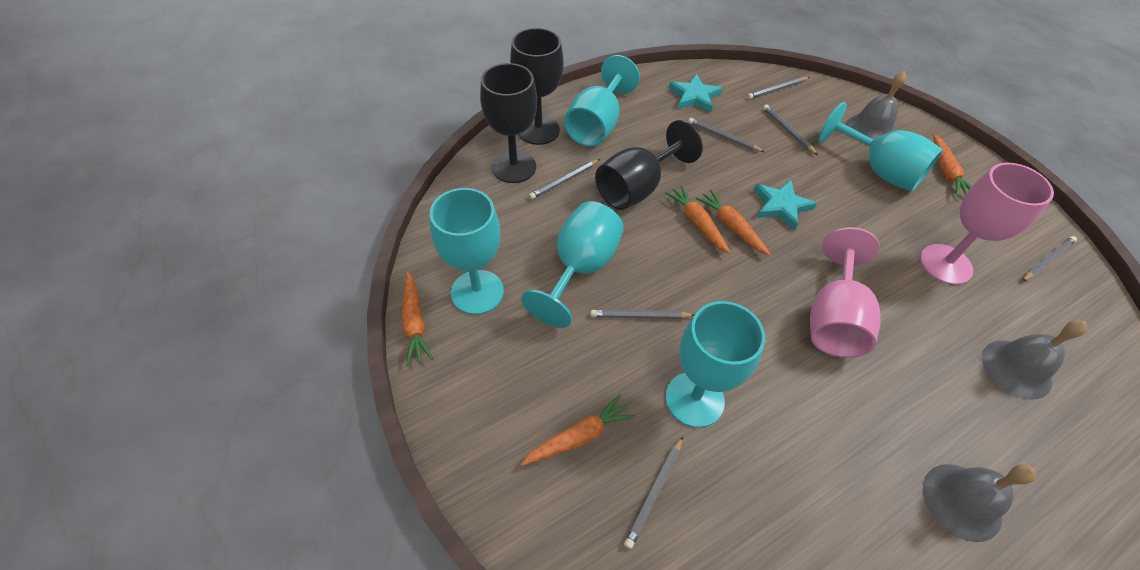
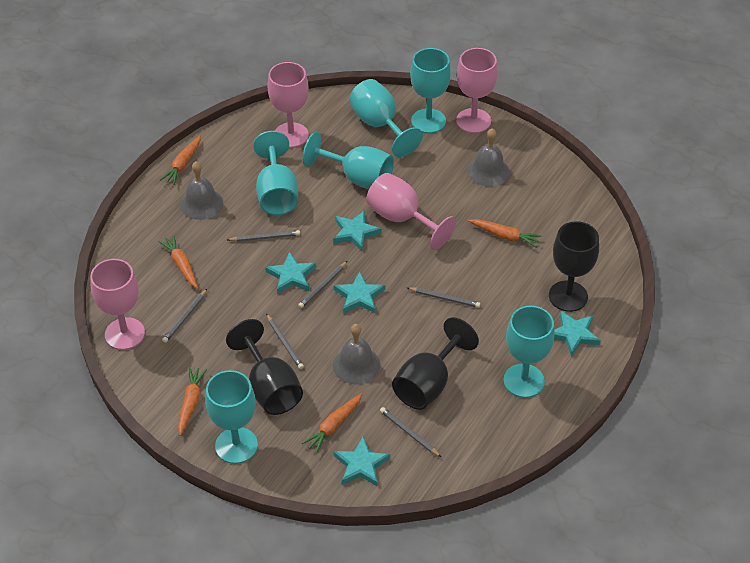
grey pencil: [529,159,600,199] [590,310,694,319] [624,436,683,549] [688,118,764,152] [747,77,809,99] [763,104,818,155] [1022,236,1077,281] = 7 -> [162,289,207,343] [227,230,300,242] [266,314,304,369] [298,261,348,308] [380,407,441,457] [407,287,481,308] = 6
pink goblet: [810,227,881,358] [920,163,1054,285] = 2 -> [90,259,145,350] [267,62,309,148] [366,173,456,250] [456,48,498,133] = 4
turquoise goblet: [430,188,504,315] [521,201,624,328] [564,55,640,147] [665,301,765,428] [818,102,943,191] = 5 -> [205,370,258,464] [253,131,298,215] [303,132,394,189] [349,79,423,157] [410,48,451,133] [503,306,555,398] = 6
turquoise star: [669,74,722,112] [754,180,817,230] = 2 -> [265,251,316,294] [333,210,381,251] [334,271,385,314] [334,437,390,487] [554,311,601,357] = 5

